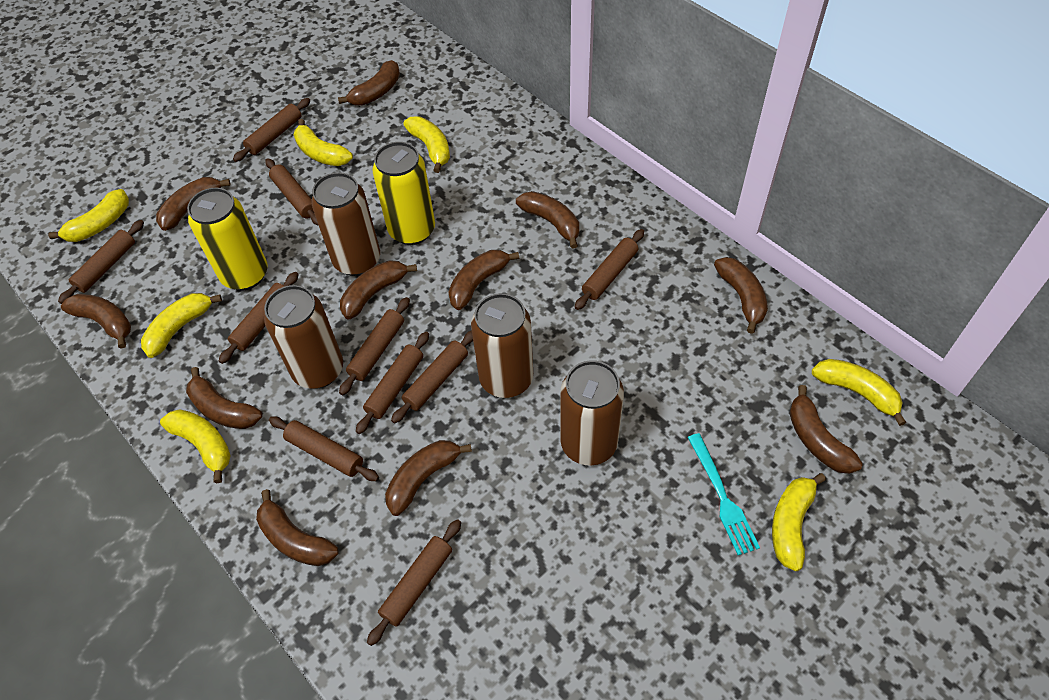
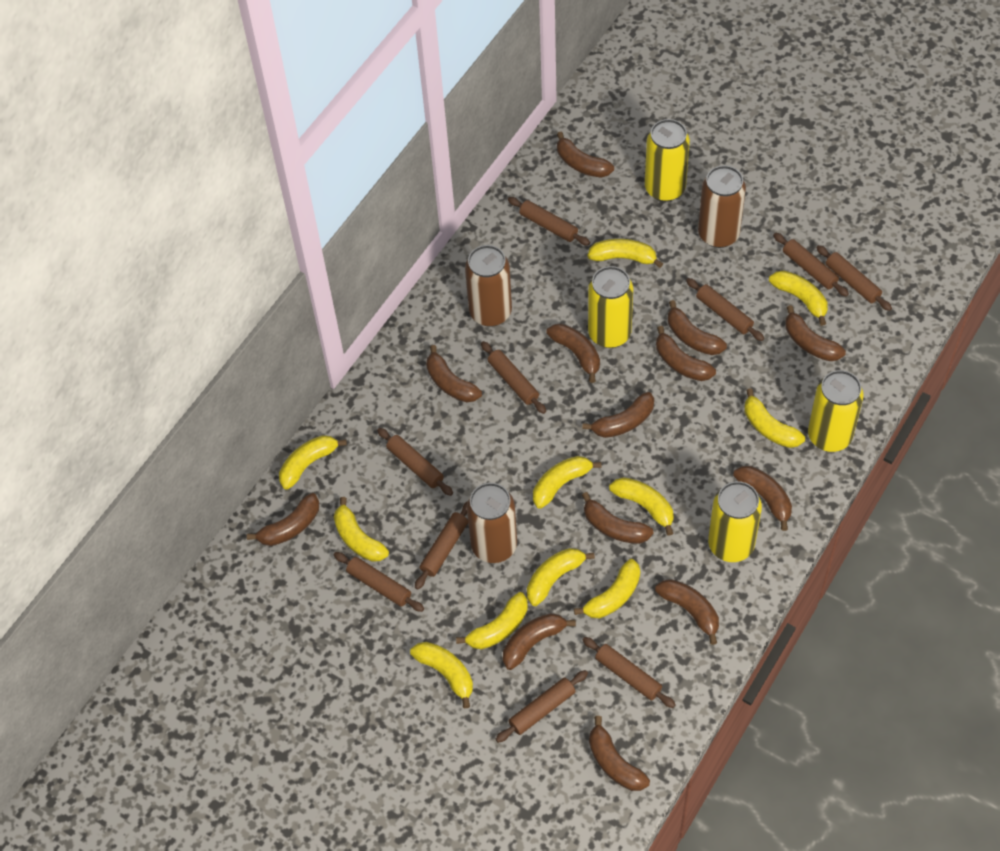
brown banana: [61,294,131,349] [156,177,231,231] [186,367,262,429] [256,489,339,566] [338,60,400,106] [340,260,417,319] [385,440,472,516] [449,250,519,310] [516,191,579,249] [714,257,768,334] [790,385,863,474] = 11 -> [247,493,319,546] [426,345,482,402] [503,613,576,670] [546,324,600,383] [557,132,614,178] [582,392,654,438] [582,492,654,544] [589,716,650,791] [655,579,719,645] [656,326,716,381] [668,300,727,355] [733,466,792,531] [785,305,846,361] = 13
brown can: [264,285,343,389] [311,172,380,276] [471,293,533,398] [560,360,624,465] = 4 -> [465,245,512,327] [467,483,517,563] [698,165,746,248] = 3
turquoise fork: [688,433,760,555] = 1 -> none = 0
yellow banana: [48,189,129,242] [141,293,222,358] [160,409,231,483] [294,119,353,166] [403,117,450,173] [772,473,826,571] [812,359,907,426] = 7 -> [279,435,347,490] [334,497,389,562] [410,642,473,708] [456,592,528,650] [527,548,595,606] [533,456,602,509] [574,559,640,618] [587,239,663,268] [609,477,674,536] [745,388,805,448] [769,270,828,326] = 11
yellow can: [187,188,268,291] [372,142,435,245] = 2 -> [588,266,633,348] [645,119,690,202] [708,481,762,562] [808,370,864,452] = 4

